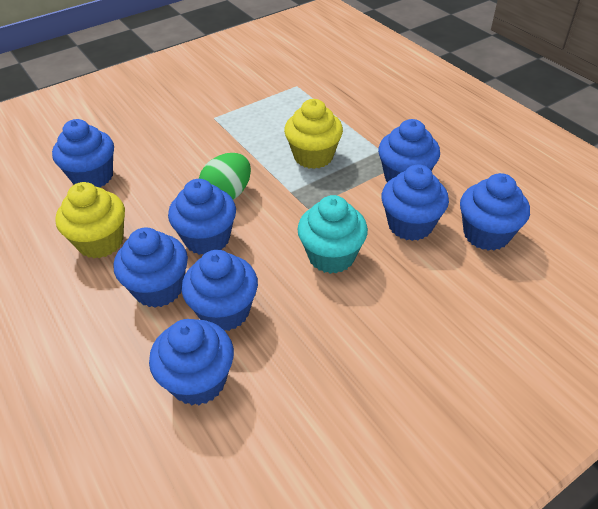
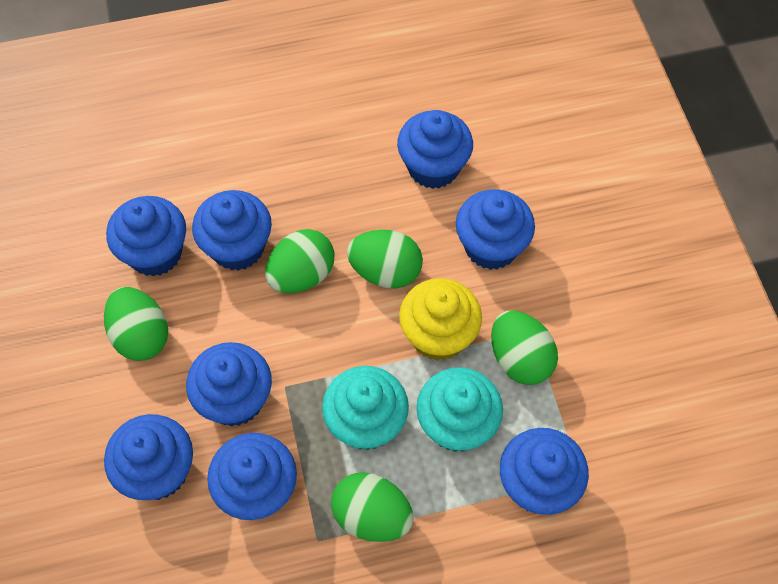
green egg: [199,153,251,200] = 1 -> [104,287,168,361] [265,229,335,293] [331,472,414,542] [347,230,423,288] [491,310,558,385] = 5
turquoise cupcake: [297,195,368,274] = 1 -> [322,366,409,450] [416,367,503,452] = 2
yellow cupcake: [55,182,125,258] [284,99,343,169] = 2 -> [399,278,482,361] = 1

